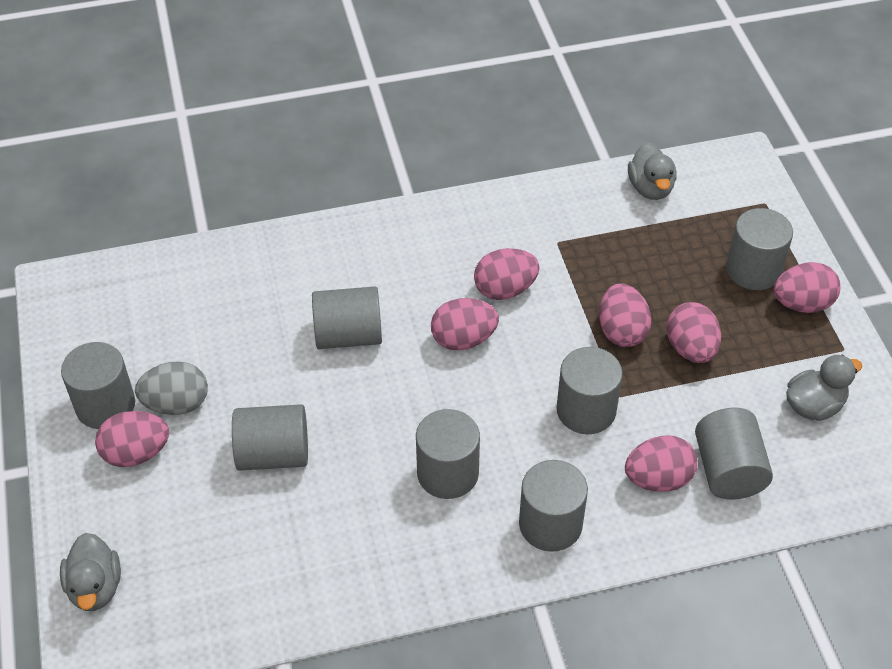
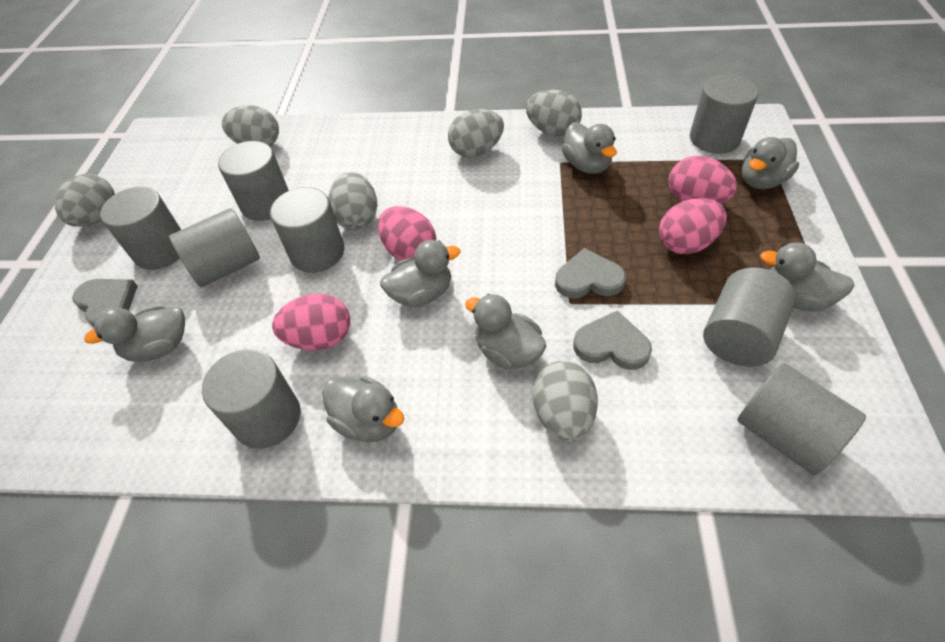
grey duck: [60,533,121,611] [628,142,677,200] [786,355,862,421] = 3 -> [84,306,185,362] [322,376,404,442] [380,240,460,307] [465,294,546,370] [562,122,617,174] [742,137,799,189] [760,242,854,311] = 7
grey egg: [135,361,208,415] = 1 -> [55,174,115,227] [222,105,279,146] [328,172,377,230] [448,109,504,158] [526,90,582,137] [533,361,598,442] = 6
grey heart: none = 0 -> [72,279,138,327] [555,248,626,299] [573,311,652,370] = 3
pink egg: [95,411,169,467] [431,298,499,350] [474,248,539,300] [599,283,651,347] [625,435,698,492] [666,302,721,363] [774,262,840,313] = 7 -> [272,293,350,350] [378,206,436,261] [659,198,727,254] [669,156,737,204] = 4

